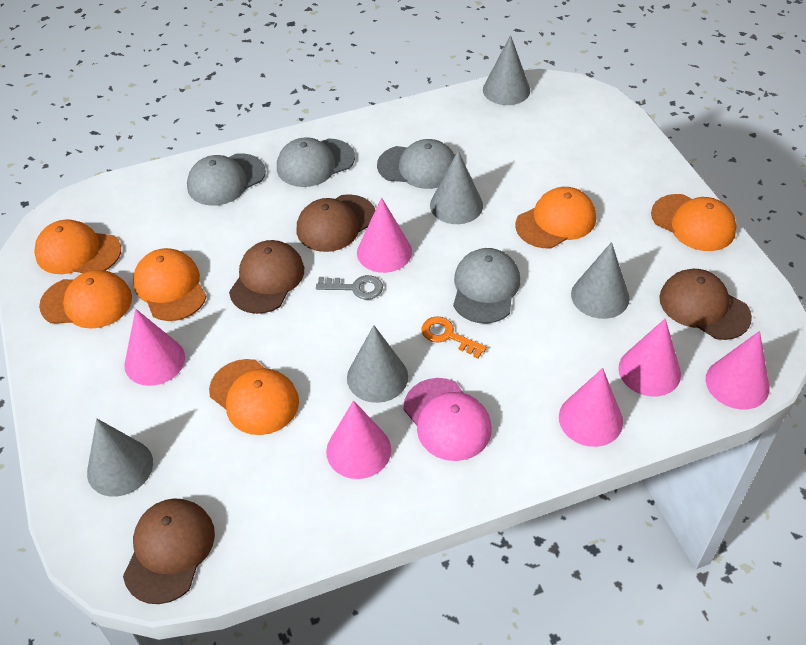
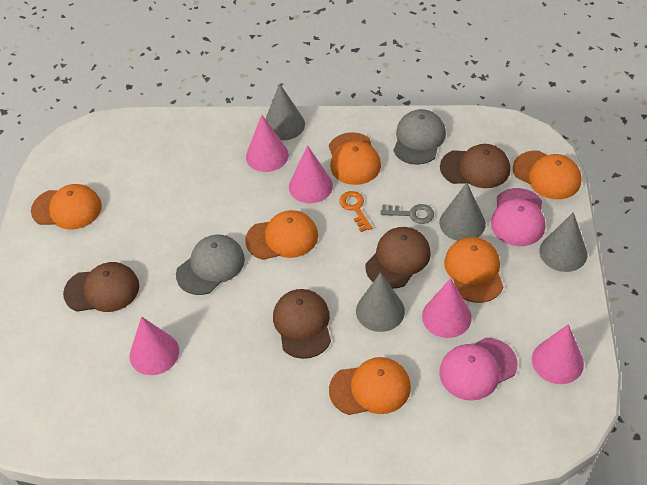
grey cap: [187,153,266,206] [277,137,355,187] [377,139,455,189] [453,248,520,323] = 4 -> [176,235,245,295] [393,109,446,165] = 2
grey cone: [87,419,153,497] [347,325,408,403] [430,151,483,224] [483,35,530,105] [571,242,630,319] = 5 -> [266,84,305,140] [356,272,405,332] [439,183,486,241] [539,212,587,272] = 4
pink cap: [404,378,492,461] = 1 -> [439,338,518,400] [491,188,545,246] = 2
pink cone: [124,309,185,386] [326,400,391,479] [357,198,412,273] [559,368,623,447] [618,318,681,396] [706,331,770,409] = 6 -> [130,316,179,375] [246,115,289,172] [289,145,333,203] [422,278,472,338] [532,324,584,384] = 5

